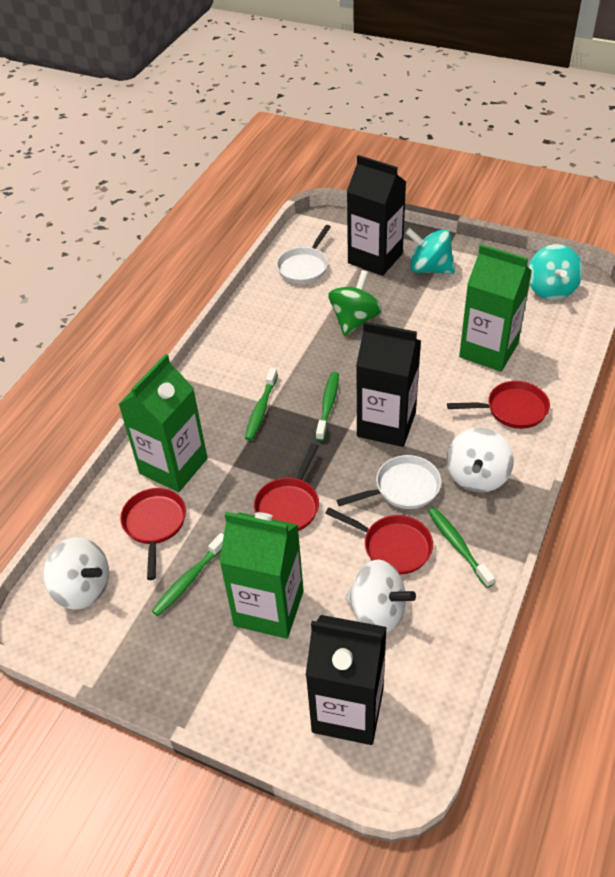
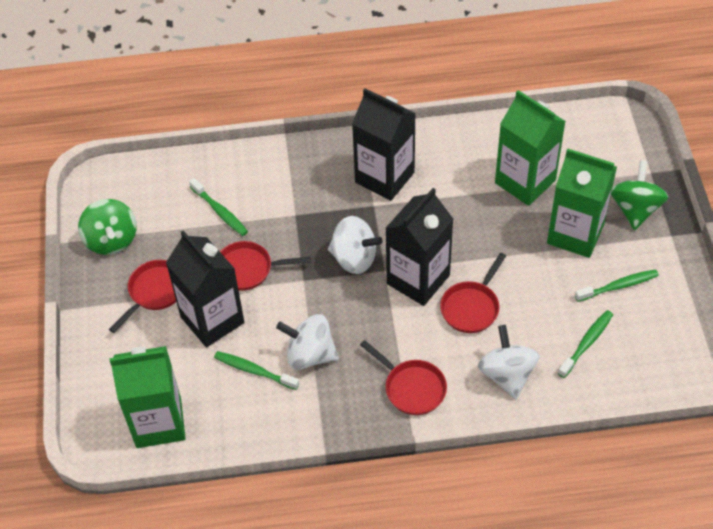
green spinning top: [328,270,382,336] = 1 -> [78,199,137,255] [611,161,668,230] = 2
turquoise spinning top: [405,228,455,274] [528,244,583,300] = 2 -> none = 0
white pan: [276,225,331,284] [337,455,441,509] = 2 -> none = 0

